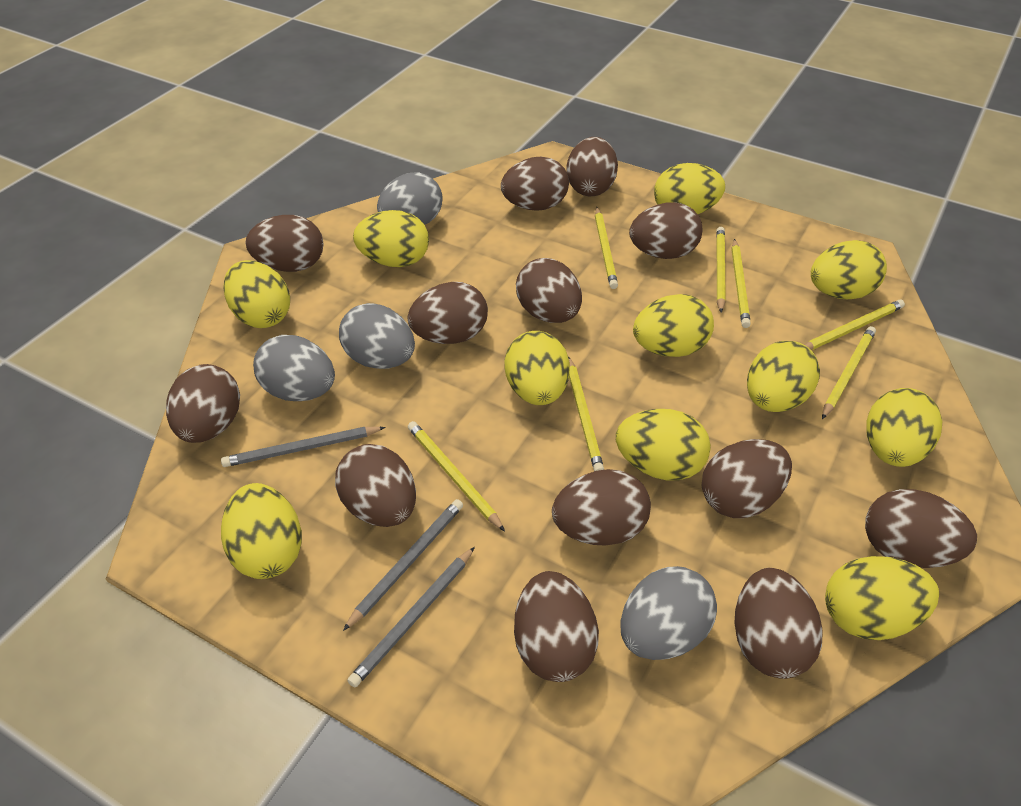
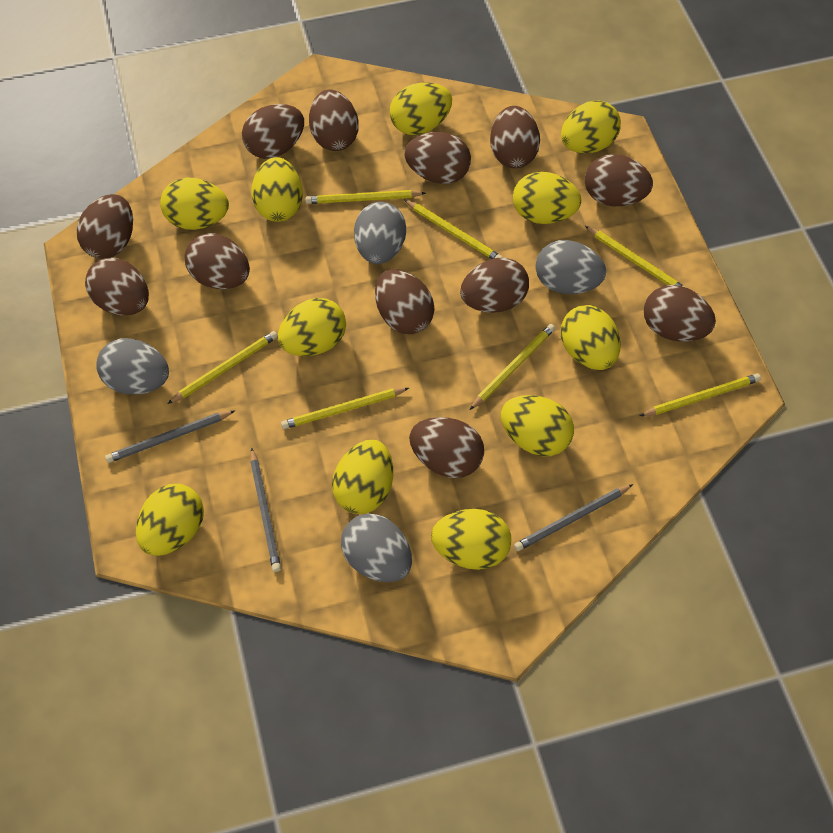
brown egg: [166,364,240,443] [245,215,324,272] [335,444,416,527] [408,282,488,344] [501,157,569,211] [514,571,599,682] [516,258,582,323] [552,469,651,546] [566,137,618,196] [629,202,703,259] [702,439,792,518] [735,568,822,679] [865,489,977,568] = 13 -> [77,194,133,259] [85,258,149,316] [184,233,250,289] [242,104,304,159] [309,89,359,151] [375,269,434,334] [404,132,471,184] [409,417,484,478] [460,258,529,313] [490,106,540,168] [585,154,653,206] [644,285,716,342] = 12

